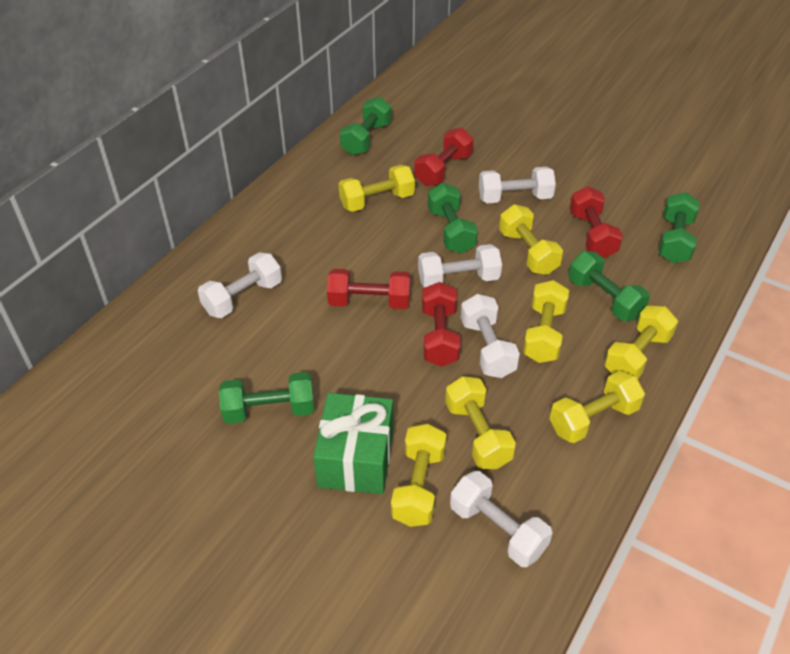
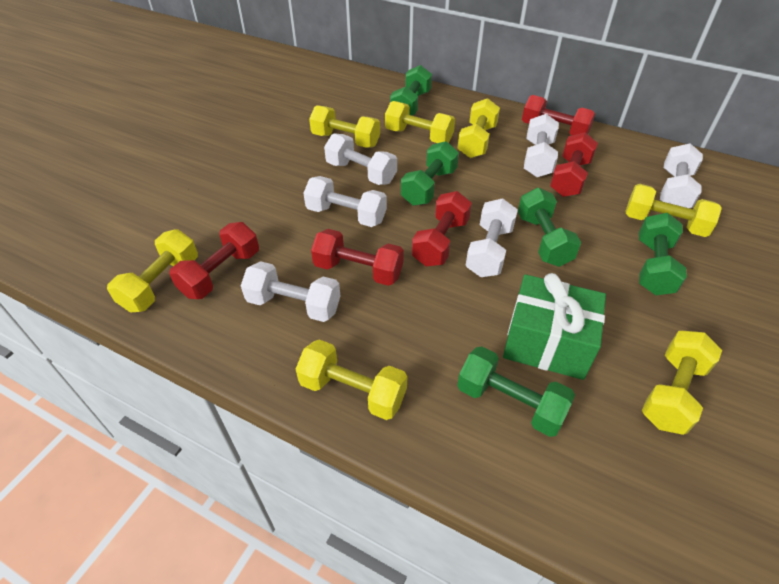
red dumbbell: [327,269,410,309] [414,128,474,186] [422,282,461,367] [570,186,623,258] = 4 -> [169,222,259,299] [311,229,404,286] [412,191,472,266] [522,95,595,136] [550,132,598,197] = 5
white dumbbell: [198,252,282,318] [418,244,502,288] [450,471,552,567] [461,294,520,378] [479,167,556,203] = 5 -> [241,261,341,322] [303,176,387,227] [324,133,397,185] [465,198,518,277] [524,114,559,177] [660,143,703,208] = 6

